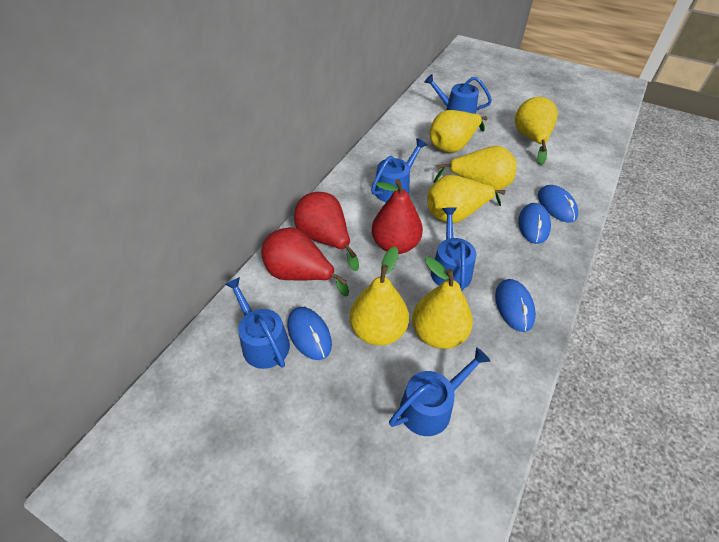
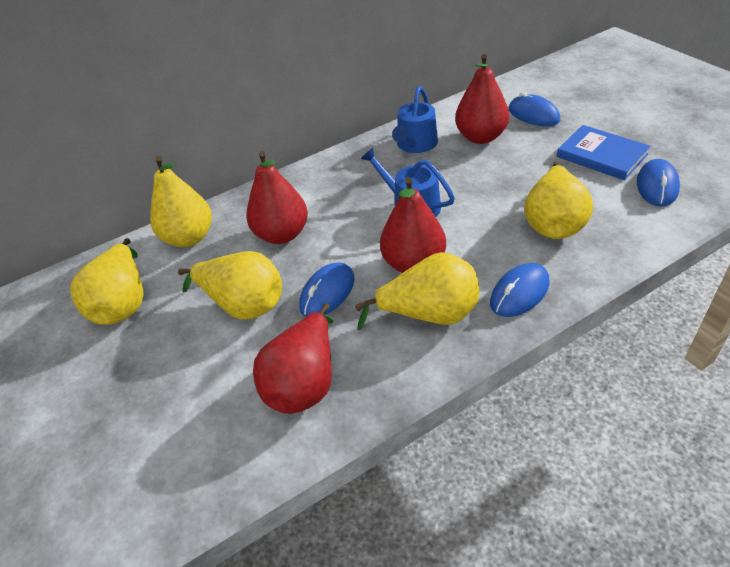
blue book: none = 0 -> [557,125,651,180] = 1
blue watering can: [224,277,290,369] [371,138,427,202] [389,347,491,436] [424,74,492,114] [431,207,477,291] = 5 -> [361,148,455,217] [392,86,438,153] = 2
red pear: [261,227,349,297] [294,192,359,271] [372,179,423,254] = 3 -> [246,151,308,244] [253,303,333,414] [380,177,446,273] [455,54,509,144] = 4
yellow pear: [350,246,409,346] [412,257,473,349] [427,175,505,223] [430,110,488,153] [433,146,517,190] [515,97,558,165] = 6 -> [70,238,144,325] [150,156,212,247] [178,251,282,320] [355,252,479,330] [524,162,593,239] = 5

